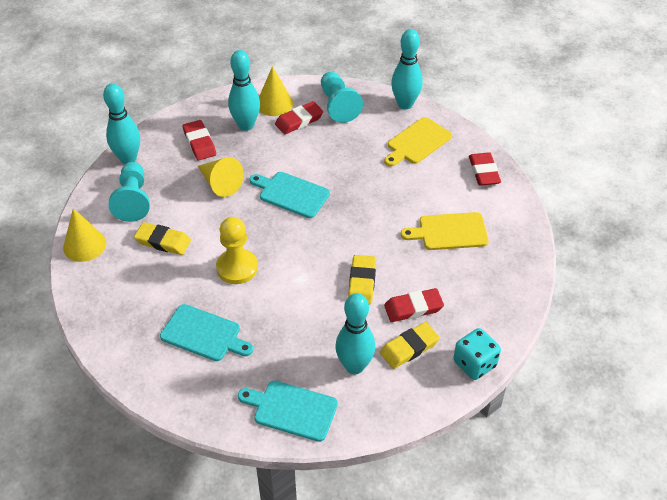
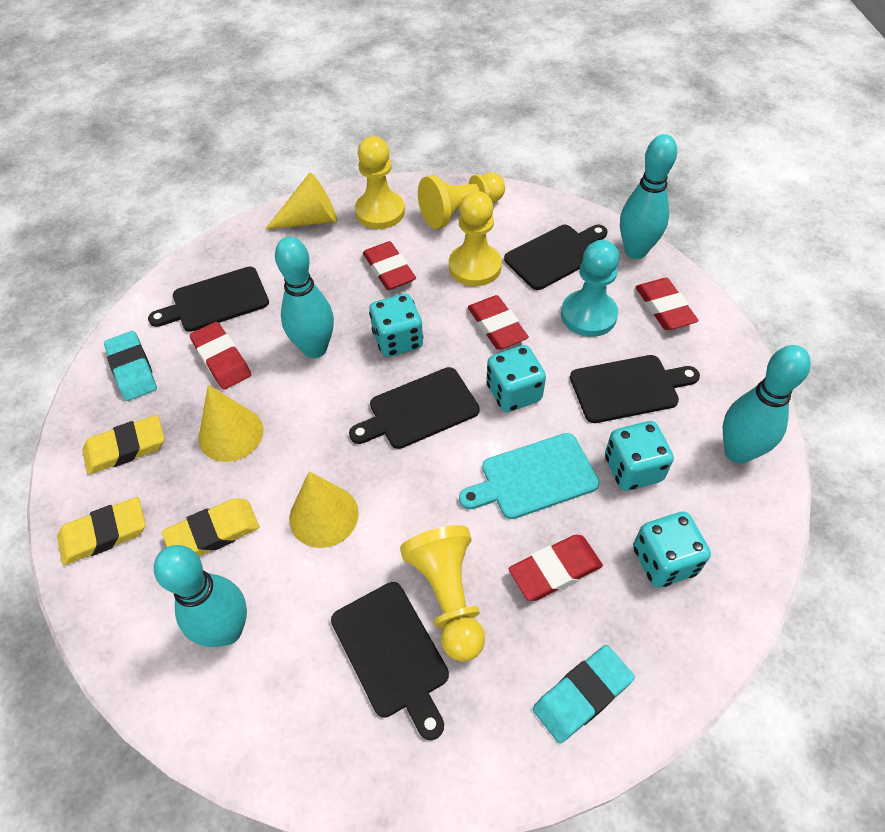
black cutting board: none = 0 -> [148,266,269,332] [331,582,449,740] [349,367,480,449] [504,225,608,290] [570,355,700,423] = 5
red eraser: [183,120,216,160] [275,101,323,134] [384,288,444,322] [469,152,501,186] = 4 -> [190,322,251,390] [363,241,416,290] [468,295,529,350] [509,535,603,601] [636,278,699,330] = 5
turquoise cutting board: [160,304,253,361] [238,381,338,442] [249,172,330,218] = 3 -> [459,433,599,519] = 1
turquoise dice: [453,328,501,380] = 1 -> [369,294,423,357] [486,345,546,412] [605,421,674,491] [633,512,711,588] = 4
turquoise eraser: none = 0 -> [104,331,157,401] [533,645,635,744] = 2
turquoise pawn: [109,162,150,222] [321,72,363,123] = 2 -> [561,240,619,337] = 1
yellow cutting board: [384,117,452,167] [401,212,489,250] = 2 -> none = 0
yellow pawn: [216,217,258,284] = 1 -> [355,136,405,229] [400,525,485,662] [418,173,505,229] [449,191,502,286] = 4

